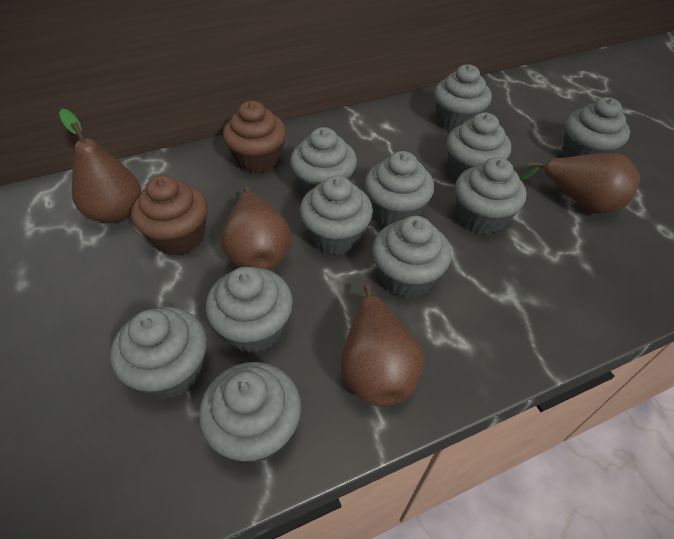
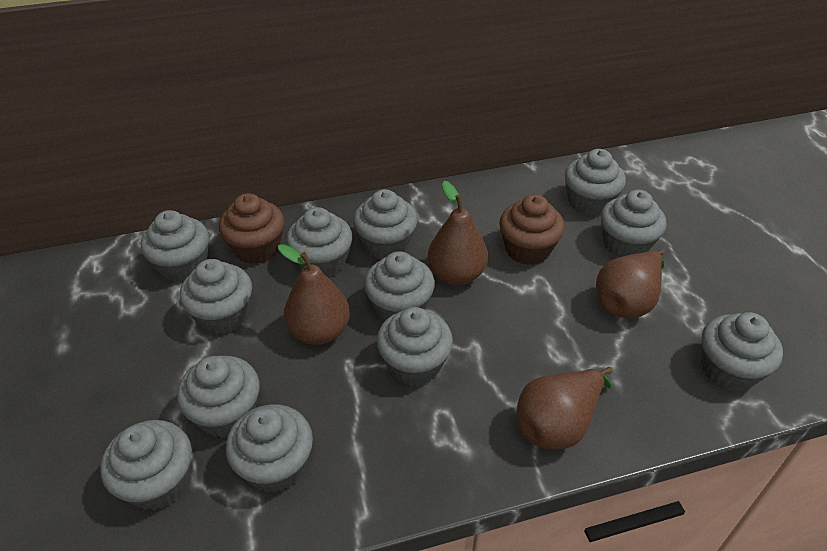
grey cupcake: [110,307,207,399] [199,362,301,463] [205,266,293,353] [290,127,357,195] [300,175,373,255] [365,151,434,226] [373,216,451,298] [434,64,492,131] [447,113,511,179] [455,157,527,234] [562,97,630,157] = 11 -> [100,420,192,510] [141,210,209,282] [177,356,260,438] [180,259,252,335] [226,404,313,493] [286,207,352,278] [353,189,418,259] [364,251,435,321] [377,307,453,386] [565,149,626,216] [601,190,666,258] [701,312,783,391] = 12

